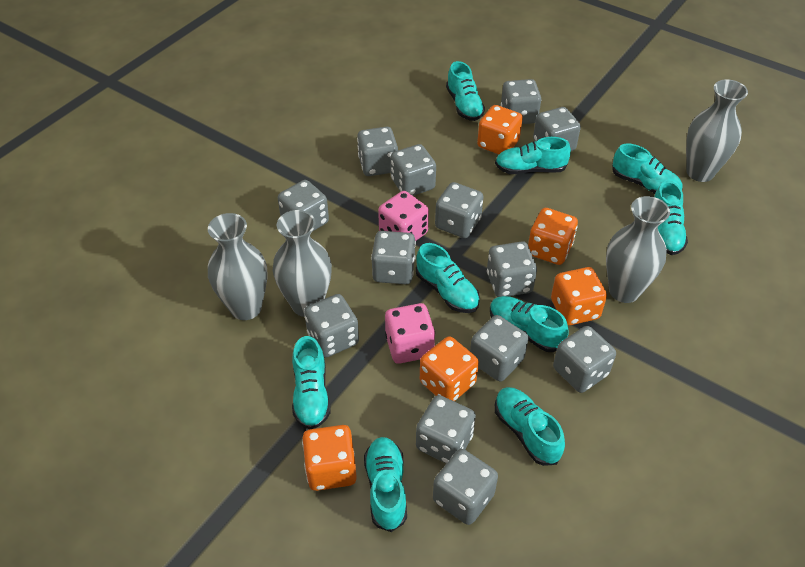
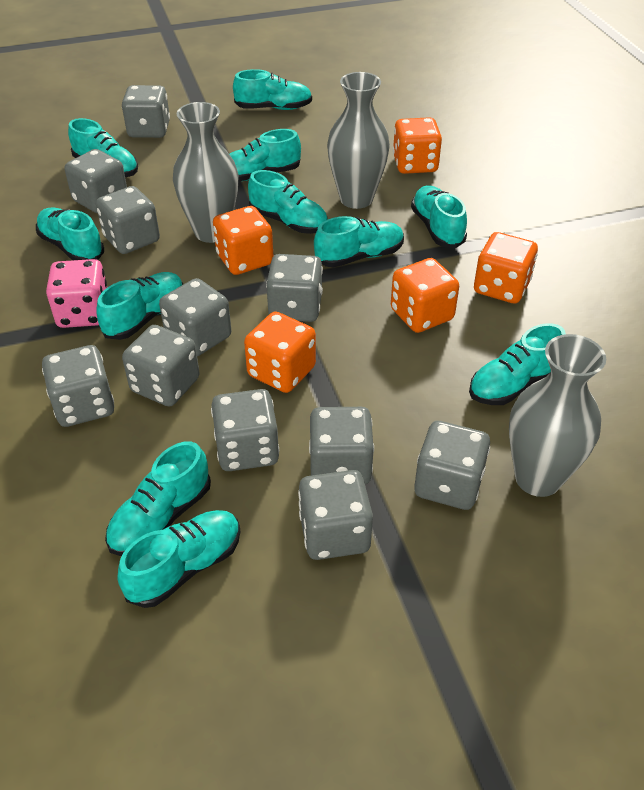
grey dice: [278,180,329,232] [304,294,359,358] [357,127,398,176] [371,231,416,284] [391,144,436,196] [416,395,476,464] [433,449,498,525] [435,182,484,238] [470,315,528,382] [487,241,537,297] [501,79,541,124] [533,107,581,151] [553,326,616,393] = 13 -> [42,345,114,427] [65,149,127,213] [96,186,160,254] [122,85,170,138] [122,325,200,407] [159,278,231,356] [211,389,279,471] [266,254,323,322] [298,470,373,560] [309,407,374,484] [414,421,490,510] = 11
grey vase: [208,213,268,320] [273,210,332,317] [606,196,670,303] [686,79,748,182] = 4 -> [173,102,239,243] [327,72,390,209] [509,334,606,497] = 3
pink dice: [378,191,429,241] [385,303,435,364] = 2 -> [46,259,107,328] = 1
turquoise shoe: [292,336,331,429] [364,437,407,532] [416,243,480,313] [446,61,485,121] [490,296,569,352] [495,137,571,174] [495,387,565,466] [612,144,683,194] [654,181,688,255] = 9 -> [36,207,104,260] [68,118,138,177] [96,272,183,340] [105,441,211,556] [118,510,241,608] [230,129,301,181] [233,69,312,110] [248,170,328,234] [314,216,404,267] [411,185,467,248] [469,323,566,405] = 11

